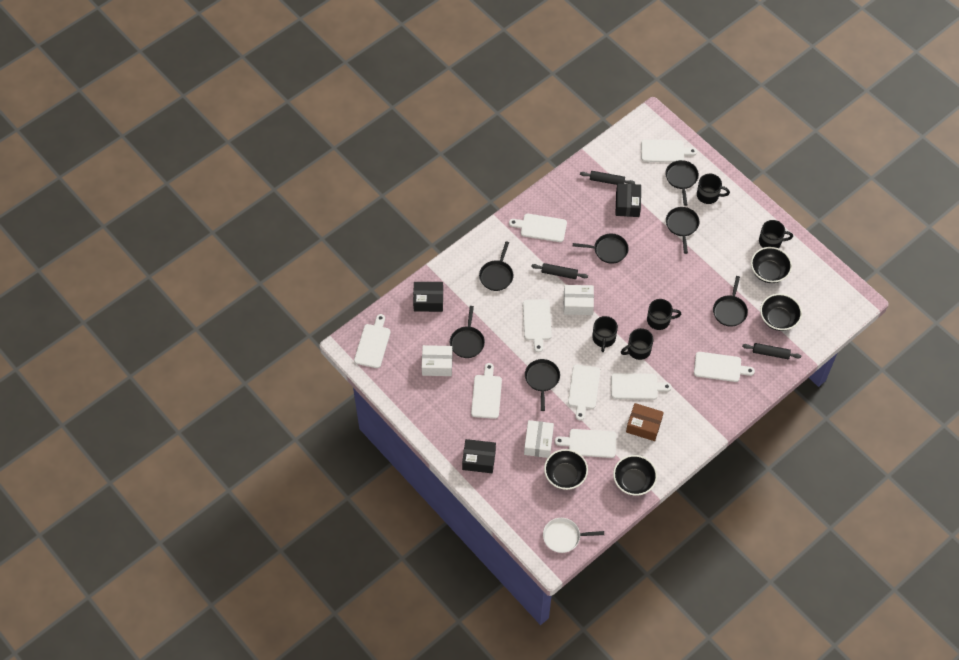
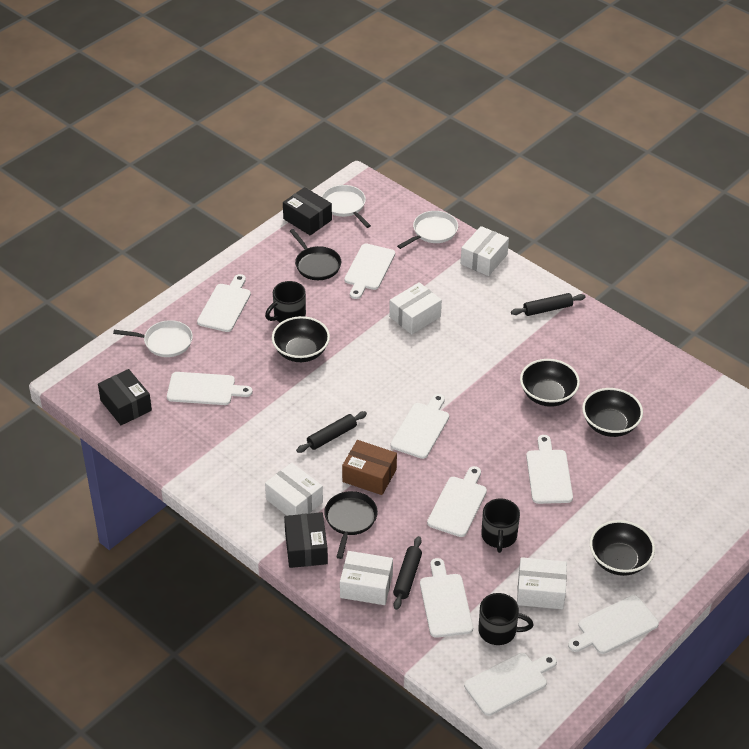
black mug: [592,316,618,352] [621,328,654,360] [647,299,681,330] [697,174,730,204] [759,220,793,248] = 5 -> [265,281,306,323] [478,593,534,645] [481,498,520,553] = 3
black pan: [450,306,485,358] [479,241,513,291] [525,359,560,411] [573,234,629,264] [665,160,699,206] [666,207,699,254] [713,276,748,327] = 7 -> [290,229,341,280] [324,491,378,559] = 2
white box: [422,345,453,376] [524,420,554,458] [563,285,594,315] = 3 -> [265,463,323,516] [340,551,393,605] [389,282,442,334] [461,226,509,276] [517,557,567,609] = 5
white pan: [543,518,604,553] = 1 -> [113,320,193,357] [322,185,371,228] [397,211,458,249] = 3

